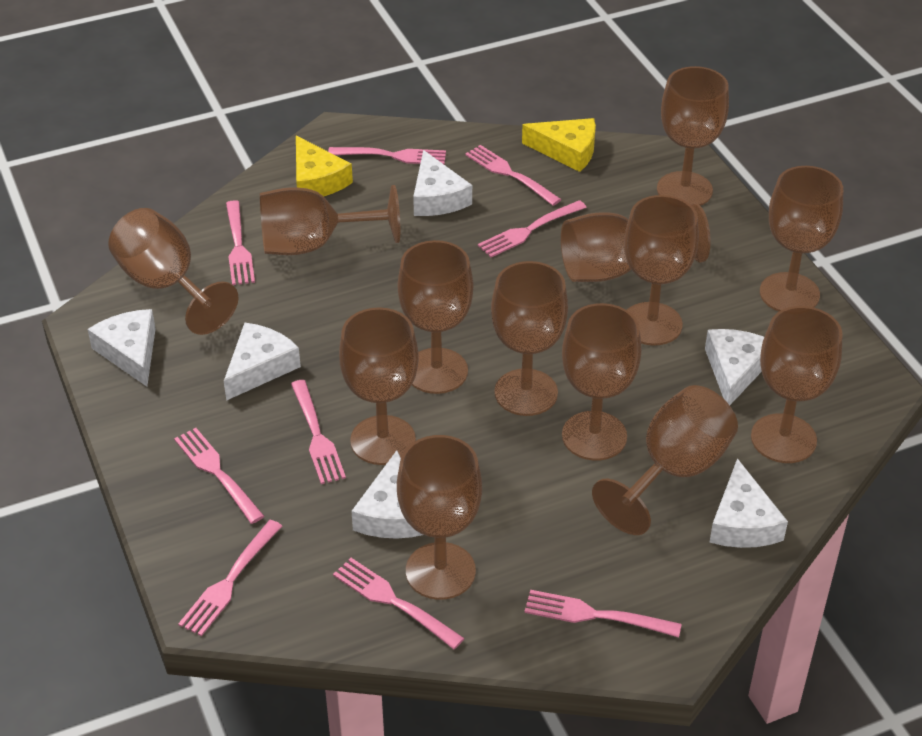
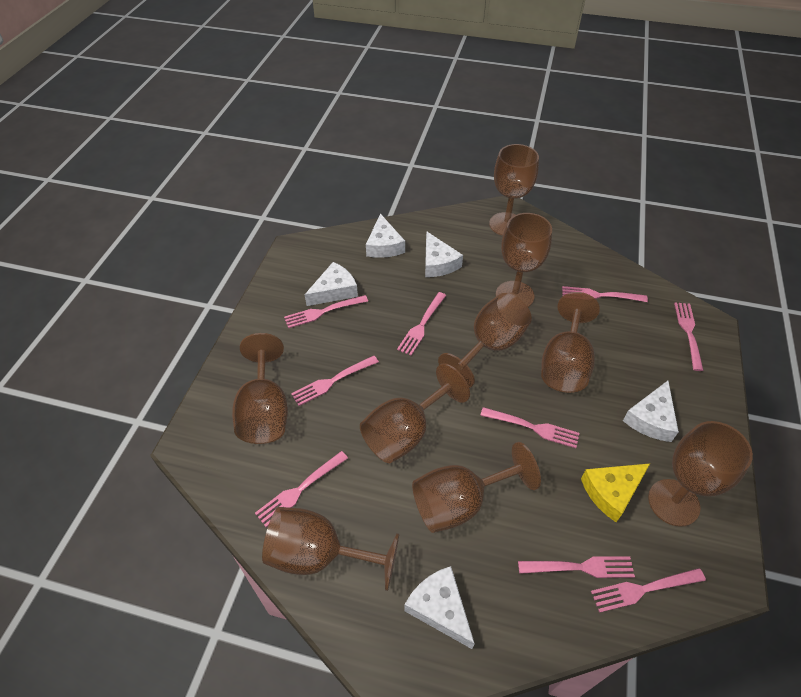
brown goblet: [108,208,238,335] [260,185,400,255] [339,307,419,465] [397,435,482,600] [398,240,473,394] [491,261,568,416] [561,204,711,282] [562,303,642,461] [592,385,738,535] [624,195,699,345] [657,66,729,206] [751,306,843,463] [760,166,843,311] = 13 -> [232,333,288,444] [262,507,399,591] [360,363,470,463] [412,442,541,533] [438,293,532,388] [489,144,539,236] [496,213,552,307] [541,292,600,393] [648,421,753,527] = 9
white cheese: [87,309,156,387] [224,323,301,401] [351,450,423,539] [413,150,472,216] [705,329,764,405] [709,458,788,548] = 6 -> [305,262,358,306] [366,213,405,258] [404,566,475,649] [425,231,463,277] [623,381,679,442] = 5
yellow cheese: [296,136,353,196] [522,118,596,172] = 2 -> [581,464,650,522] = 1

